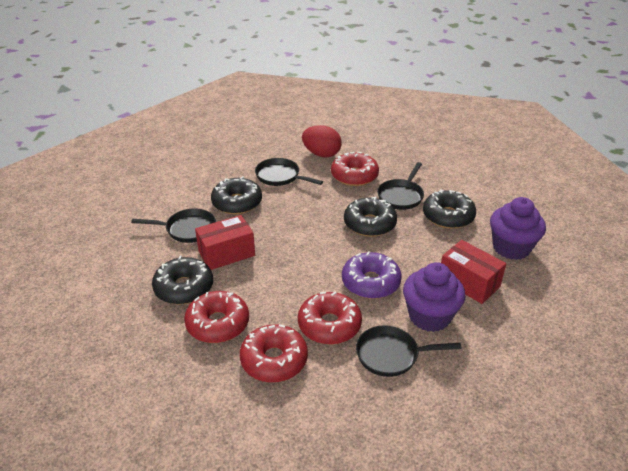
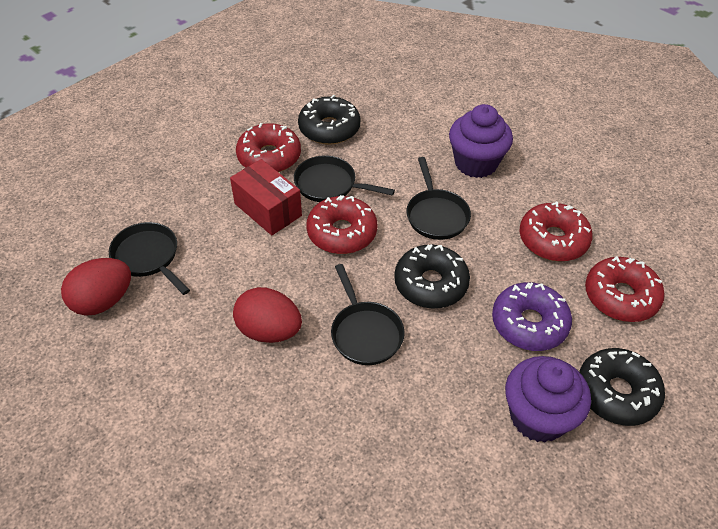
black donut: [152,256,213,305] [211,176,262,214] [344,197,397,237] [423,190,476,229] = 4 -> [298,94,360,145] [394,244,470,308] [579,348,665,426] = 3
red box: [195,215,255,270] [441,240,506,304] = 2 -> [230,159,302,235] = 1
red egg: [302,125,342,158] = 1 -> [61,258,131,316] [233,287,302,343] = 2

